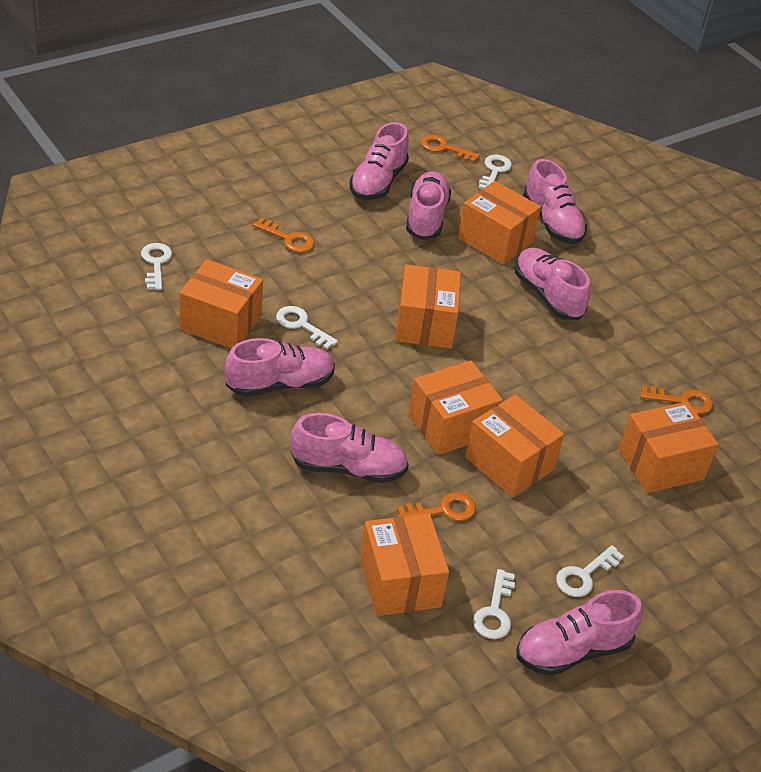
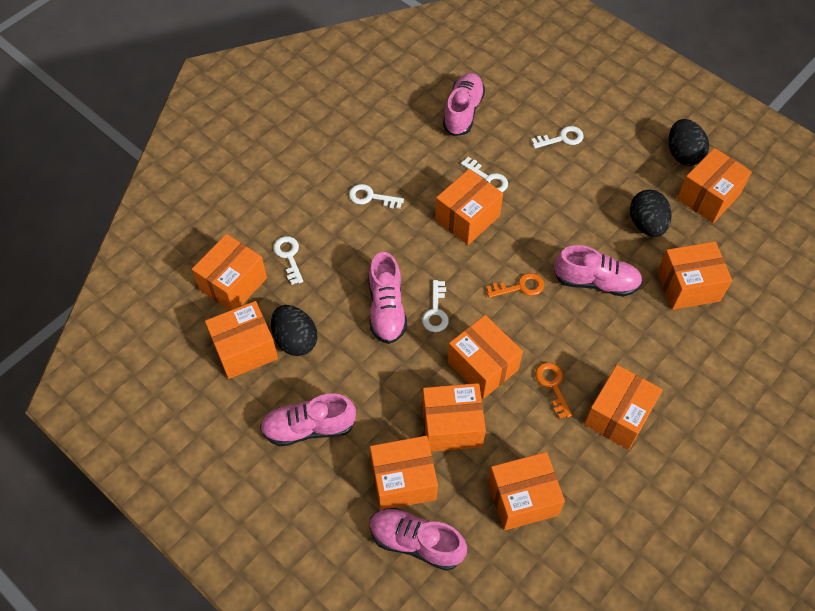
black egg: none = 0 -> [271,305,318,356] [630,190,672,237] [669,119,709,166] = 3
orange box: [179,259,263,349] [360,513,449,616] [396,264,461,349] [409,361,503,455] [458,181,541,265] [465,394,564,498] [619,401,719,493] = 7 -> [192,234,267,311] [205,301,278,379] [370,436,438,510] [422,383,486,452] [435,169,503,245] [447,315,523,399] [488,452,565,531] [584,365,663,450] [657,241,732,310] [677,148,752,223] = 10
orange key: [253,217,314,253] [397,492,476,521] [421,135,480,163] [640,386,713,414] = 4 -> [486,273,544,298] [535,362,572,419] = 2
pink shoe: [225,338,335,397] [290,413,409,483] [350,122,409,200] [406,172,451,240] [515,248,591,320] [516,590,643,676] [523,159,587,244] = 7 -> [260,393,356,446] [369,252,407,344] [370,508,467,571] [443,73,485,136] [554,245,643,297] = 5

